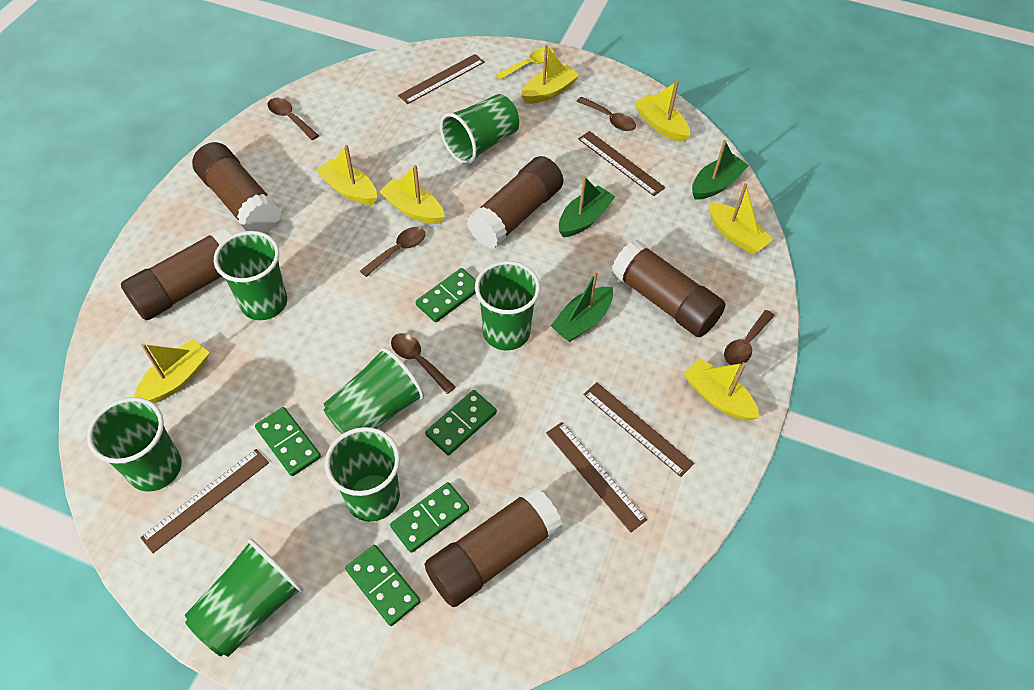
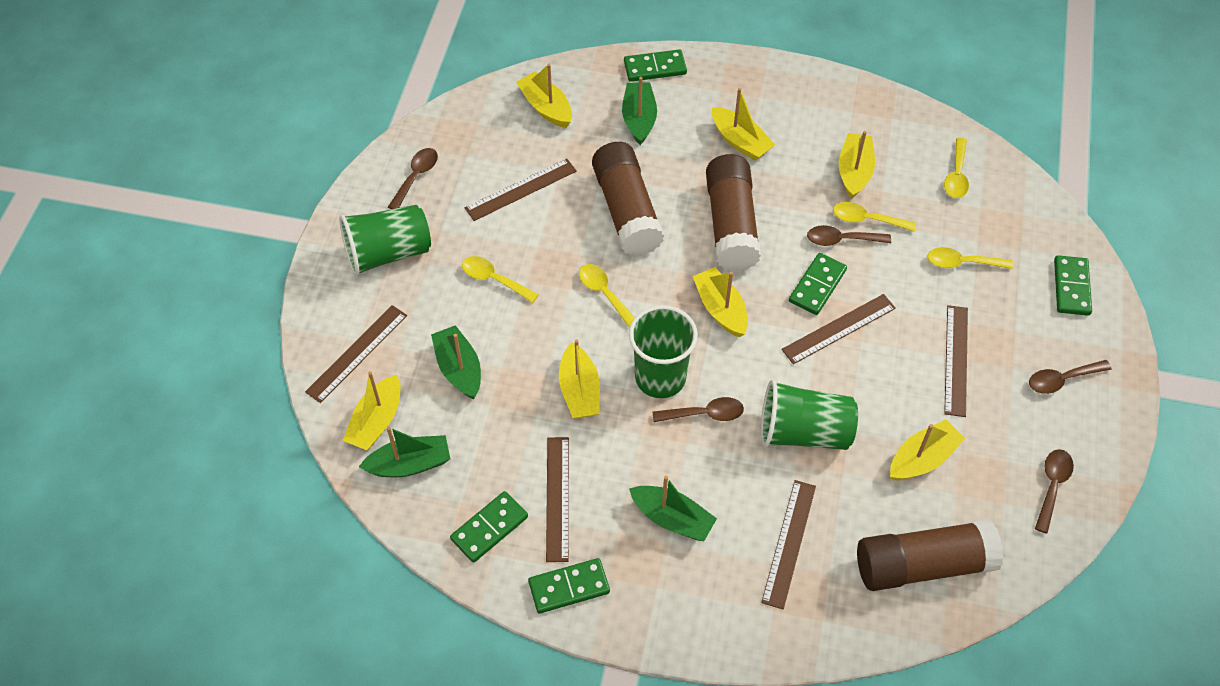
brown glue stick: [121,227,231,320] [192,142,281,233] [425,486,563,607] [467,156,563,248] [611,240,726,337] = 5 -> [592,142,664,256] [706,154,761,271] [857,519,1003,591] = 3
brown ruler: [140,449,269,553] [398,54,485,104] [546,422,647,532] [578,131,665,196] [583,382,694,477] = 5 -> [305,305,407,403] [465,159,577,221] [546,437,569,562] [761,480,816,609] [781,294,896,364] [944,305,968,417] = 6
green boat: [551,271,613,342] [559,176,615,237] [692,140,749,200] = 3 -> [359,427,450,477] [431,325,481,399] [622,77,657,145] [629,476,717,541] = 4
green cup: [87,397,182,492] [185,538,303,657] [214,231,287,320] [324,348,424,434] [325,427,400,522] [440,94,519,164] [475,261,540,351] = 7 -> [339,205,431,276] [629,305,698,398] [761,380,858,450] = 3
yellow spoon: [496,48,555,80] = 1 -> [462,256,539,303] [579,264,635,328] [833,202,916,232] [927,247,1013,269] [944,138,969,198] = 5

